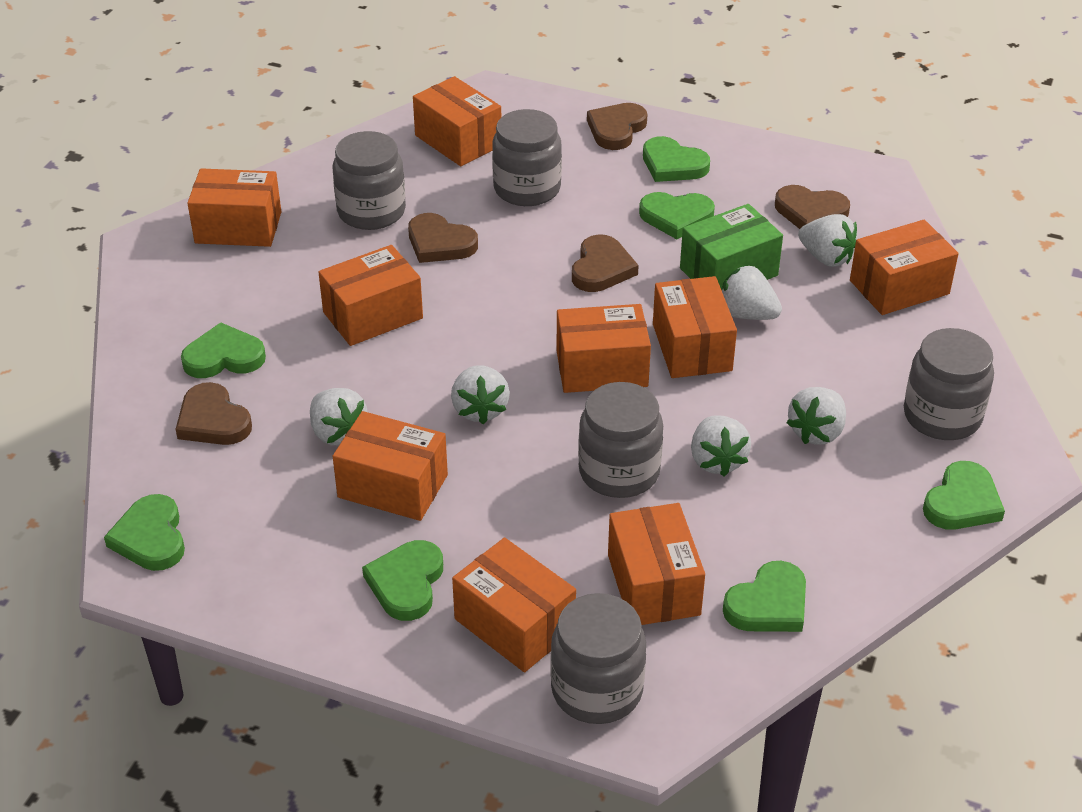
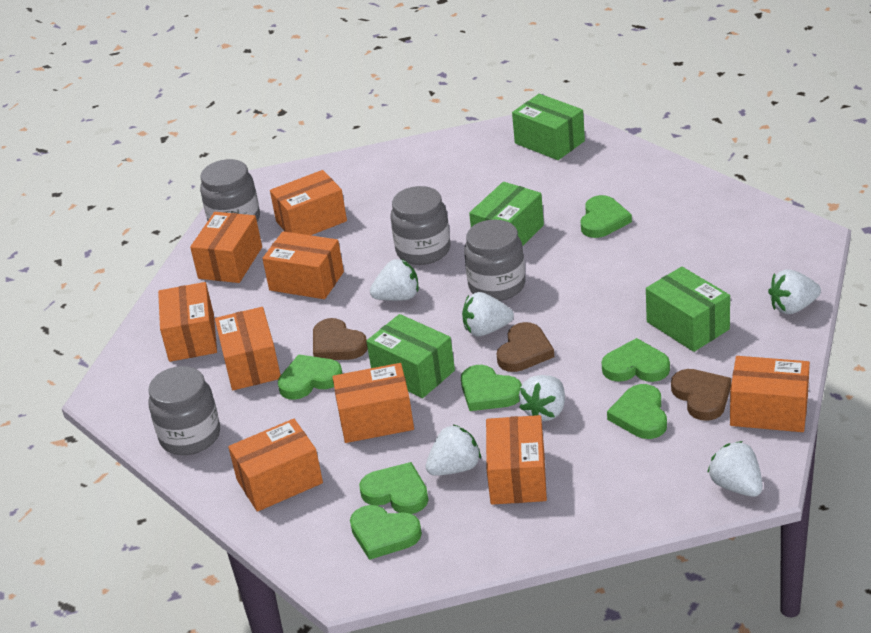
brown heart: [175,382,252,445] [408,213,478,263] [572,234,639,292] [587,103,647,150] [775,185,850,229] = 5 -> [313,318,368,360] [496,322,554,372] [671,369,731,421] = 3
green box: [680,204,783,288] = 1 -> [366,314,455,398] [469,182,544,246] [512,94,585,160] [646,266,730,352] = 4
grey jar: [333,131,406,230] [492,109,562,206] [550,593,646,724] [578,382,663,498] [904,328,994,440] = 5 -> [148,366,220,455] [200,159,260,222] [390,186,450,265] [464,219,525,301] = 4

